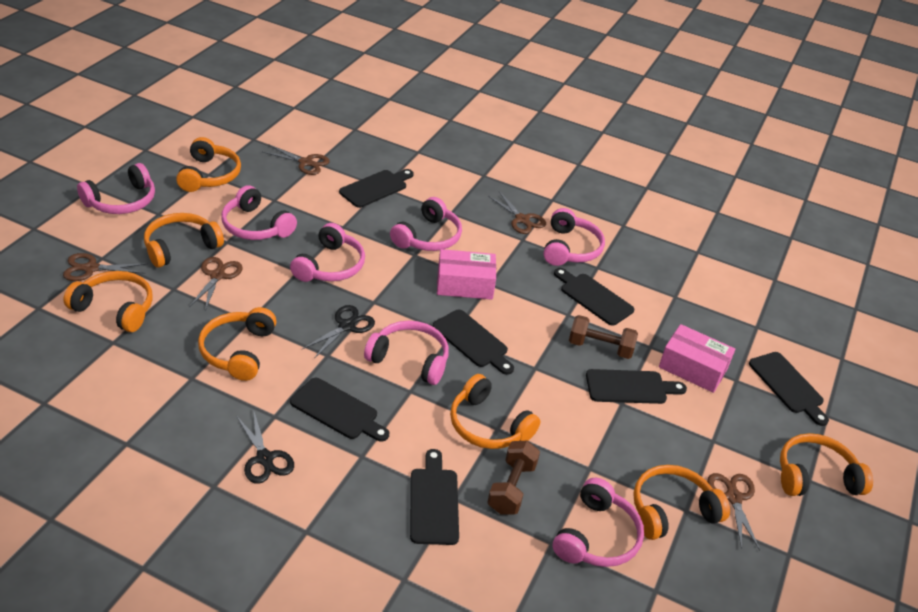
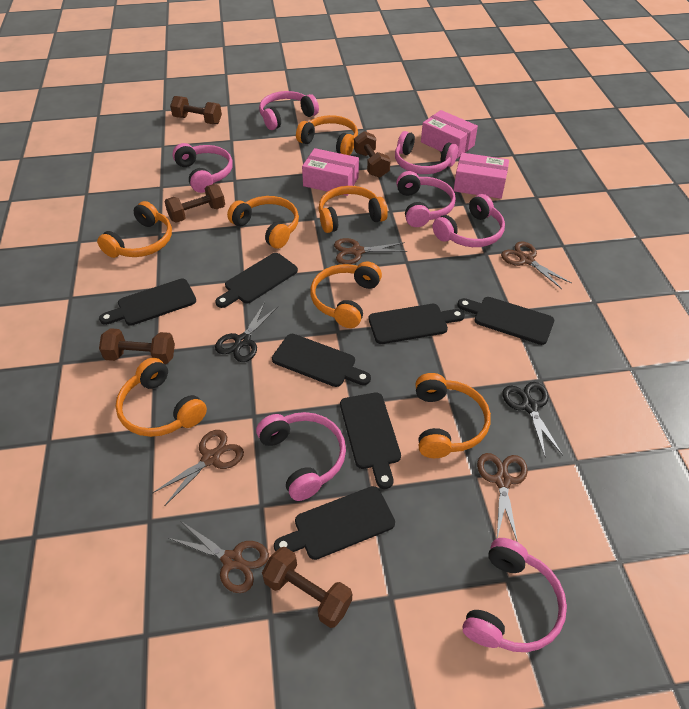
brown dumbbell: [487,441,540,515] [569,315,638,359] = 2 -> [99,328,175,365] [164,184,225,223] [170,96,222,124] [262,547,352,628] [354,131,391,178] = 5
pink box: [437,249,496,300] [659,324,735,393] = 2 -> [302,148,359,196] [421,110,478,159] [453,153,509,199] = 3

